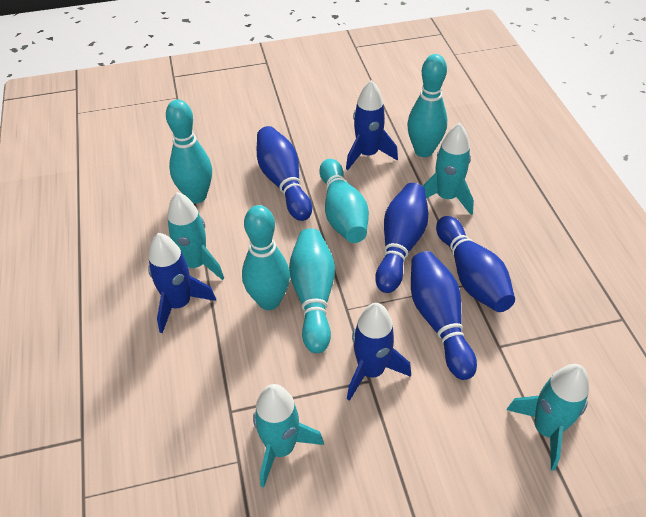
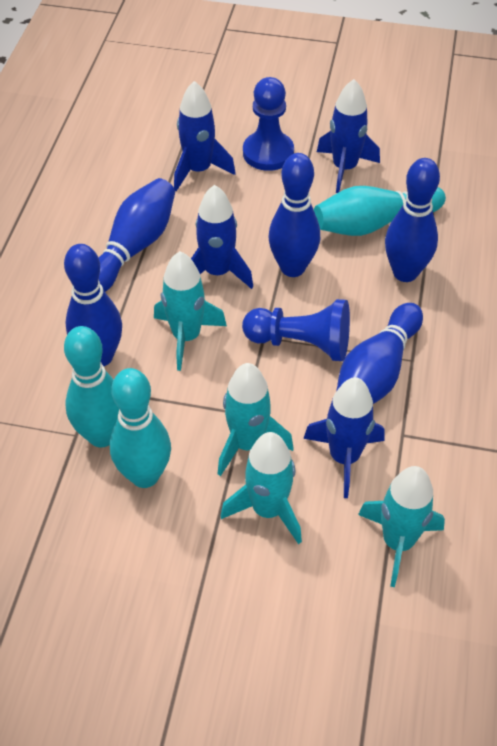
blue bowling pin: [257,126,312,221] [375,183,428,293] [411,251,477,380] [436,216,515,312] = 4 -> [64,244,122,366] [98,178,175,292] [269,153,320,277] [336,303,423,404] [385,158,440,282] = 5
blue pawn: none = 0 -> [242,299,350,361] [243,77,294,171] = 2
blue rocket: [148,233,216,333] [346,80,398,170] [347,303,411,401] = 3 -> [174,81,236,191] [191,185,253,289] [304,377,385,498] [317,79,380,193] = 4
turquoise bowling pin: [166,99,212,203] [242,205,290,310] [289,228,335,353] [319,159,369,243] [407,54,447,157] = 5 -> [64,326,119,447] [110,368,171,488] [314,186,446,236] = 3

